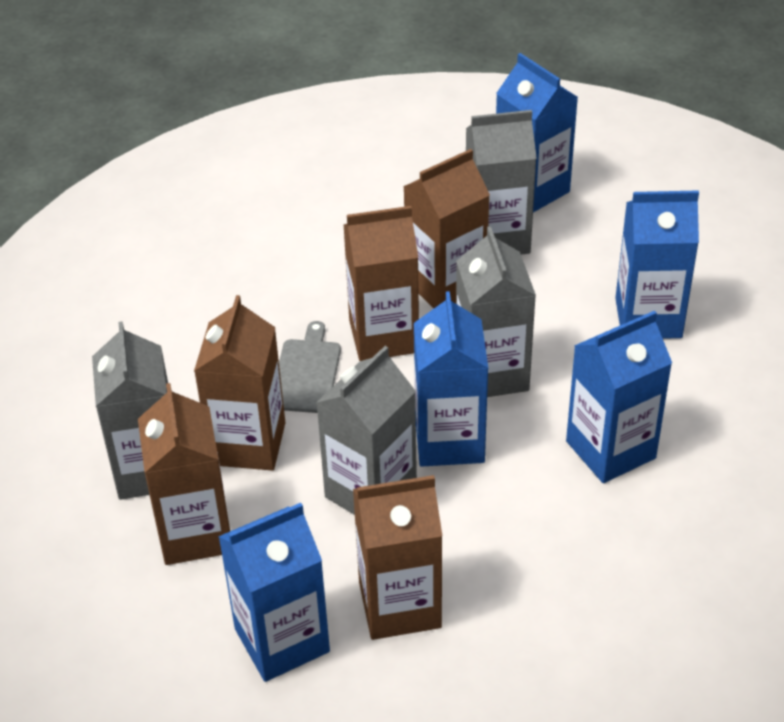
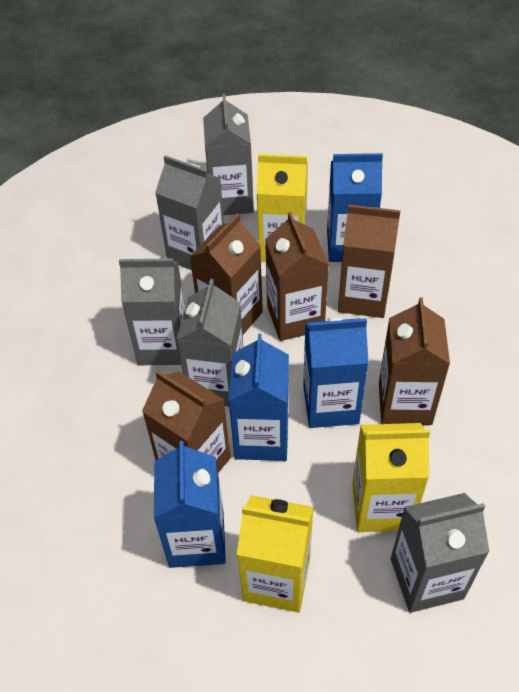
blue carton: [218,503,330,682] [414,291,488,467] [496,53,578,212] [566,310,672,483] [615,190,699,339] = 5 -> [154,441,226,568] [228,334,289,461] [303,317,369,428] [327,153,383,262] = 4
grey carton: [92,321,168,500] [316,346,417,515] [456,226,536,397] [466,110,537,254] = 4 -> [119,258,185,365] [155,155,224,270] [176,279,243,406] [203,94,254,215] [391,493,490,613] = 5
grey cutting board: [279,321,341,413] = 1 -> none = 0
yellow carton: none = 0 -> [237,495,313,613] [256,154,308,262] [352,423,430,532] = 3

